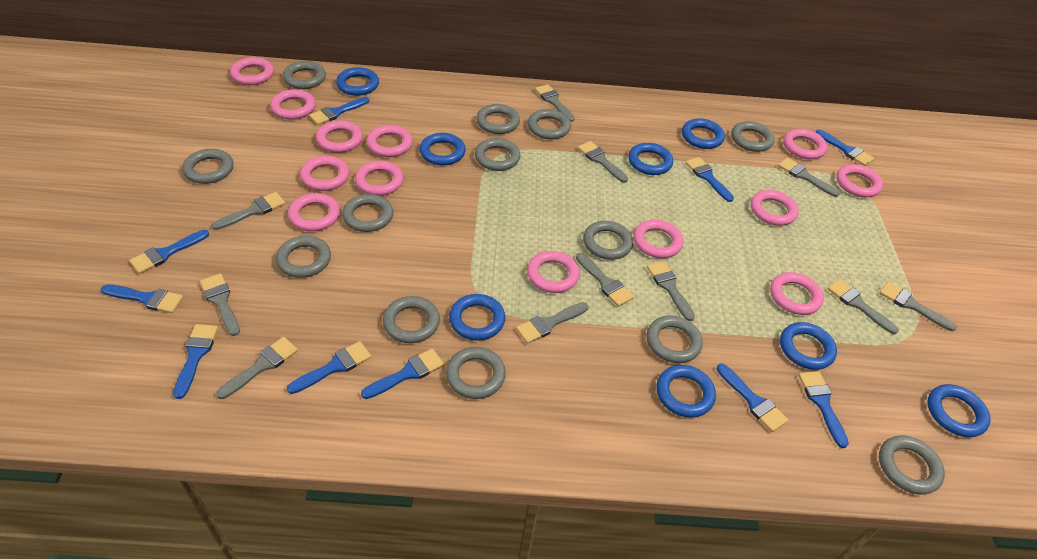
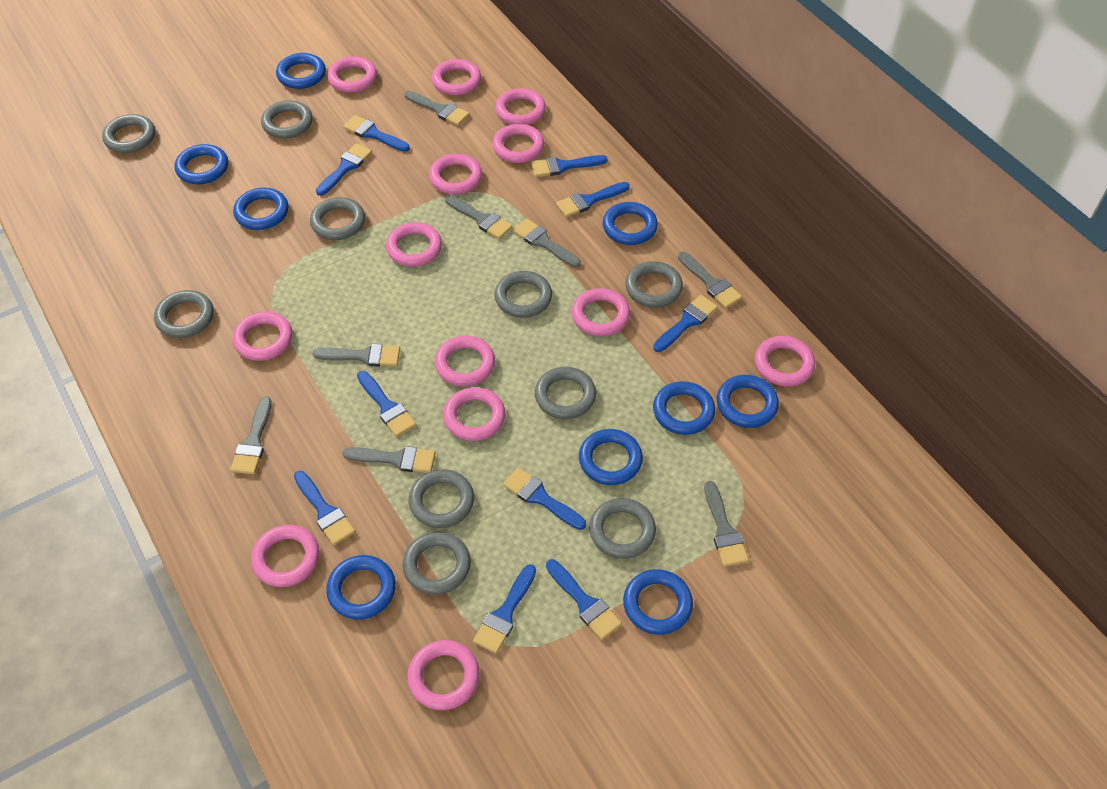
blue ring: [336,67,379,96] [420,133,466,166] [449,294,505,341] [628,143,673,175] [657,365,716,418] [682,118,725,149] [780,322,837,370] [928,384,991,437] = 8 -> [175,144,228,184] [233,188,288,230] [276,53,326,89] [326,555,396,620] [579,429,643,485] [603,202,658,245] [623,569,693,635] [653,381,715,435] [717,375,779,428] = 9
grey brush: [200,273,240,336] [211,192,286,230] [216,337,298,399] [516,302,589,344] [535,84,575,122] [576,253,634,307] [578,141,628,183] [647,261,695,321] [778,157,840,197] [827,279,899,334] [879,281,957,331] = 11 -> [230,397,272,474] [313,344,400,366] [343,446,435,473] [404,91,469,126] [445,195,513,239] [513,219,581,268] [678,252,742,308] [704,481,749,567] = 8
grey ring: [182,149,234,184] [276,236,331,278] [283,61,326,89] [342,194,393,232] [383,296,440,343] [446,347,506,399] [475,138,520,171] [476,104,520,134] [528,109,571,139] [583,221,633,260] [647,316,703,363] [731,121,775,152] [879,435,945,494] = 13 -> [102,114,155,153] [154,290,214,338] [261,100,313,139] [310,197,365,240] [403,532,471,595] [409,469,474,528] [495,271,552,318] [535,367,596,419] [589,498,656,559] [625,261,683,308] = 10

